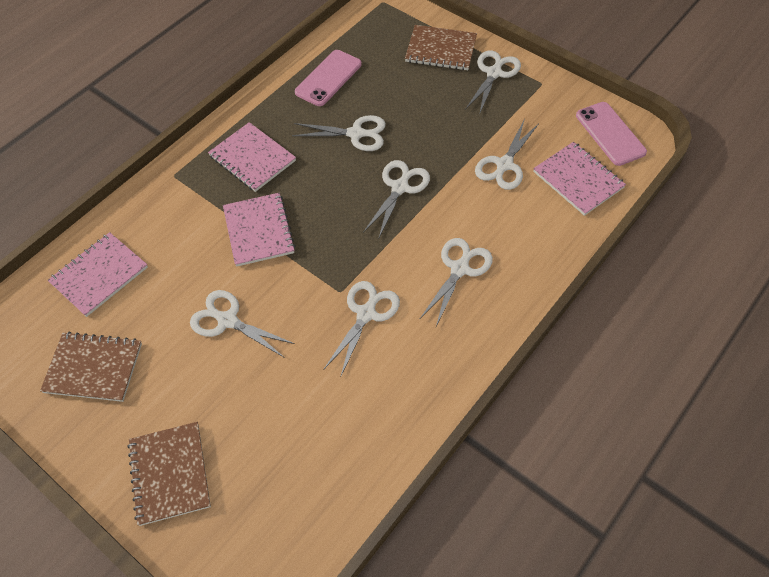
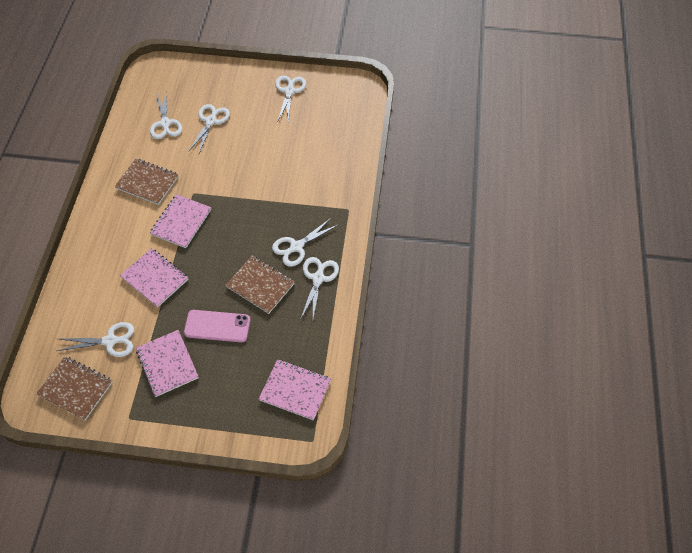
pink phone: [295,50,362,106] [576,102,647,166] = 2 -> [184,310,250,342] = 1
white scissors: [190,290,295,358] [292,115,386,151] [323,281,400,378] [363,160,430,240] [420,238,493,326] [465,50,521,115] [475,119,538,190] = 7 -> [57,322,134,357] [150,92,182,139] [188,104,230,153] [272,218,338,267] [275,75,306,122] [300,257,339,320] = 6

